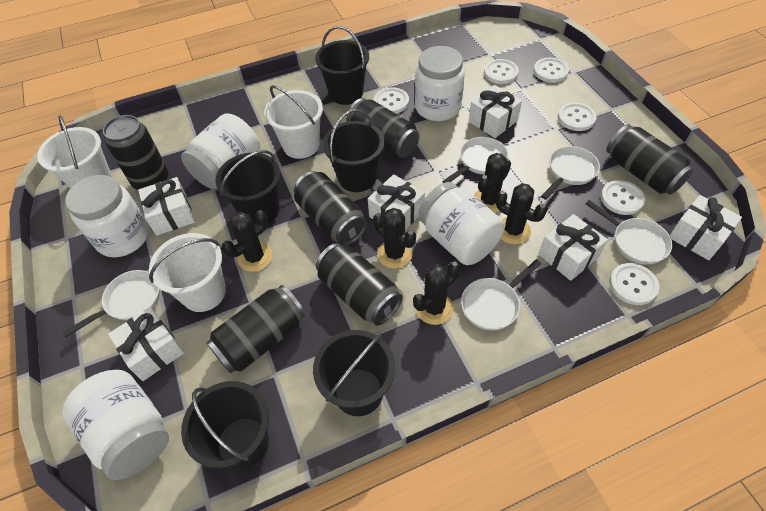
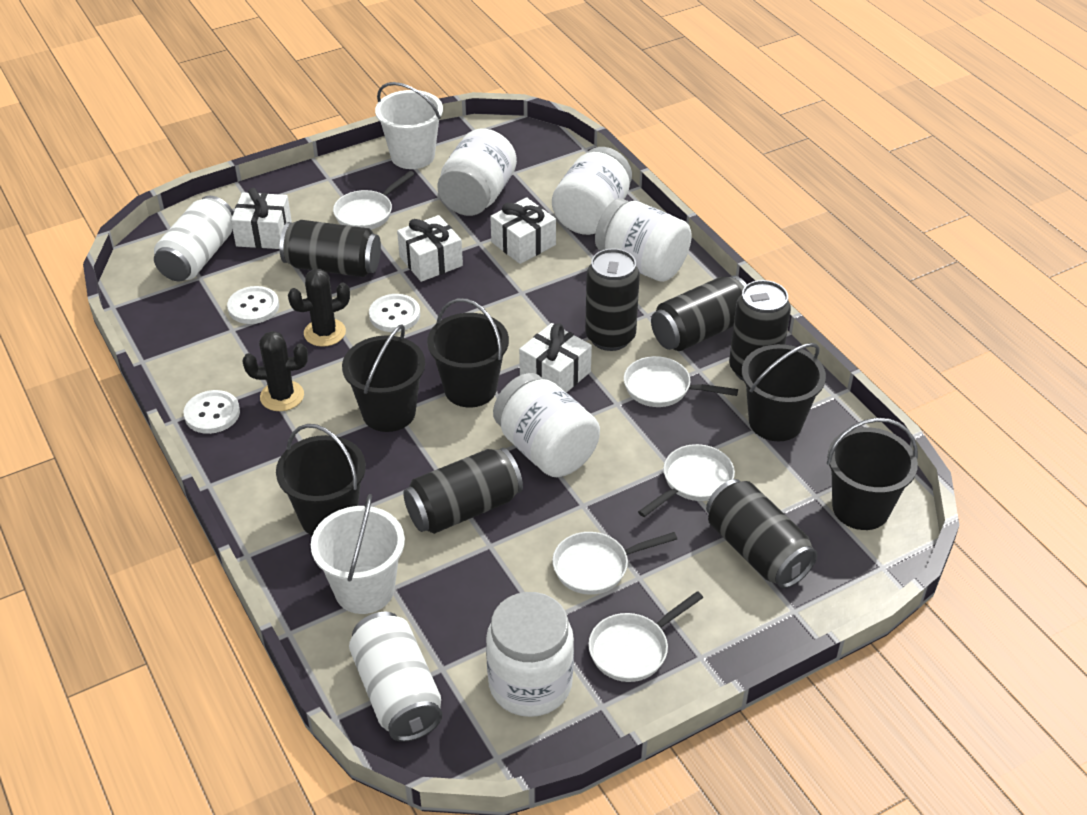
black cactus: [222,210,273,272] [373,208,416,269] [413,261,460,325] [474,153,511,213] [496,183,547,244] = 5 -> [242,331,308,411] [288,269,350,347] = 2
white bucket: [37,115,112,188] [149,233,226,312] [264,85,323,159] = 3 -> [311,494,405,614] [375,82,443,169] = 2
white button: [374,87,409,114] [484,59,519,84] [533,58,569,83] [558,103,597,131] [601,180,645,215] [609,263,659,305] = 6 -> [184,390,240,434] [227,286,279,324] [369,294,420,332] = 3
white can: none = 0 -> [154,196,234,282] [349,612,443,742] = 2
white gift: [108,307,184,381] [138,177,195,236] [368,174,425,230] [469,85,522,138] [539,214,608,281] [670,195,742,260] = 6 -> [231,188,292,249] [397,215,463,282] [490,197,556,264] [519,323,592,393] = 4

